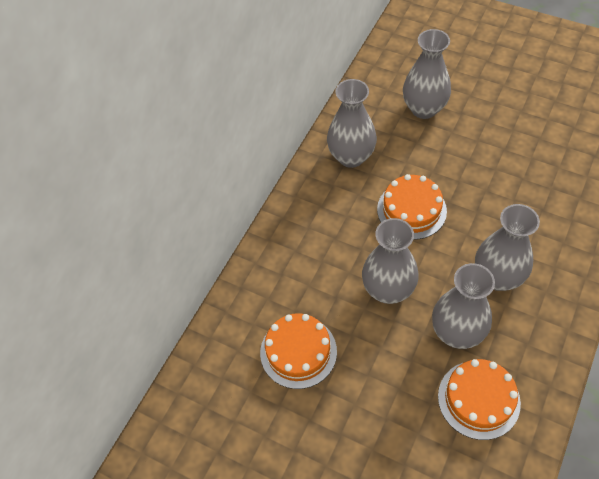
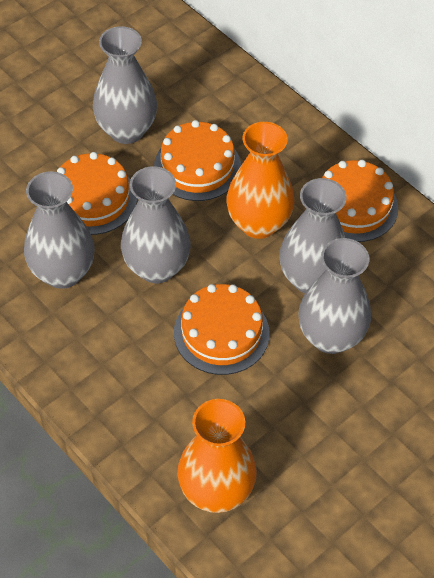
orange cake: [260,313,337,389] [377,174,447,240] [438,359,521,440] = 3 -> [57,152,137,235] [154,120,241,201] [174,284,270,375] [322,160,398,242] = 4
orange vase: none = 0 -> [177,399,257,513] [227,122,294,239] = 2

